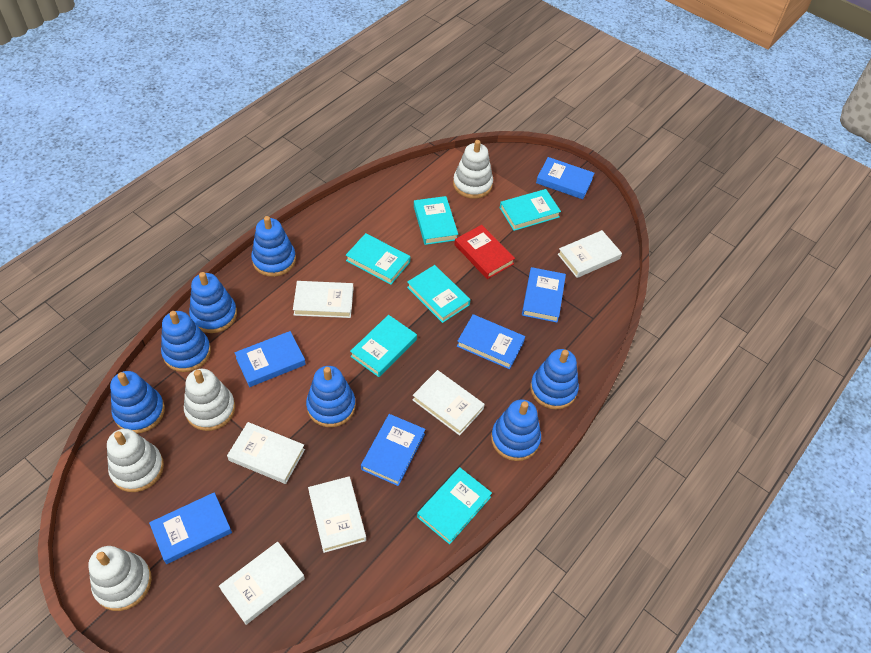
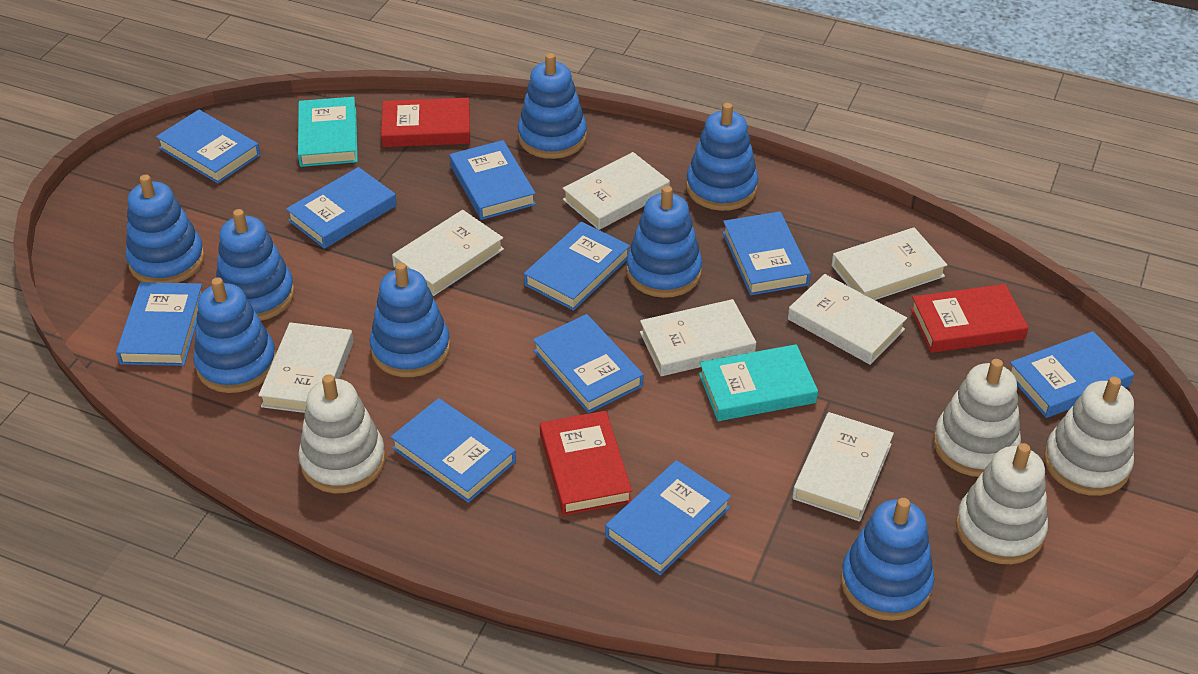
blue book: [149,492,232,564] [234,331,306,387] [361,414,425,486] [457,314,525,369] [522,267,566,323] [536,157,594,199] = 6 -> [116,282,202,366] [156,110,260,184] [286,167,397,249] [390,398,516,503] [450,140,536,220] [524,222,630,311] [533,314,644,413] [605,460,731,575] [722,212,811,295] [1010,331,1134,418] = 10
blue stacking toy: [110,371,165,433] [161,311,211,372] [189,272,237,333] [251,216,296,277] [306,366,356,427] [491,399,541,461] [530,349,579,409] = 7 -> [126,174,205,283] [193,277,276,393] [216,209,295,321] [370,262,450,377] [518,53,587,159] [626,186,702,298] [686,103,758,211] [841,498,934,621] = 8
red book: [454,225,515,279] = 1 -> [381,98,470,147] [540,411,632,515] [910,284,1029,353] = 3
turquoise book: [346,233,410,285] [350,315,417,377] [407,265,471,323] [414,196,458,245] [417,467,492,544] [500,189,561,231] = 6 -> [298,97,358,167] [699,344,818,421] = 2
white book: [219,542,305,625] [227,422,305,484] [293,281,353,318] [308,476,366,553] [413,370,485,436] [558,230,622,278] = 6 -> [258,322,354,413] [392,210,504,296] [562,152,670,230] [640,299,756,376] [788,274,907,365] [792,412,894,522] [831,227,947,300] = 7

